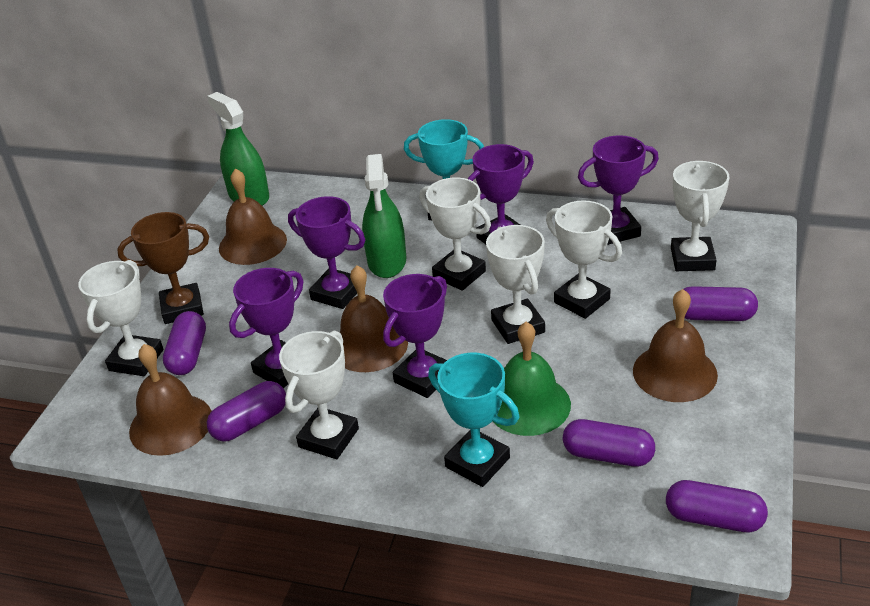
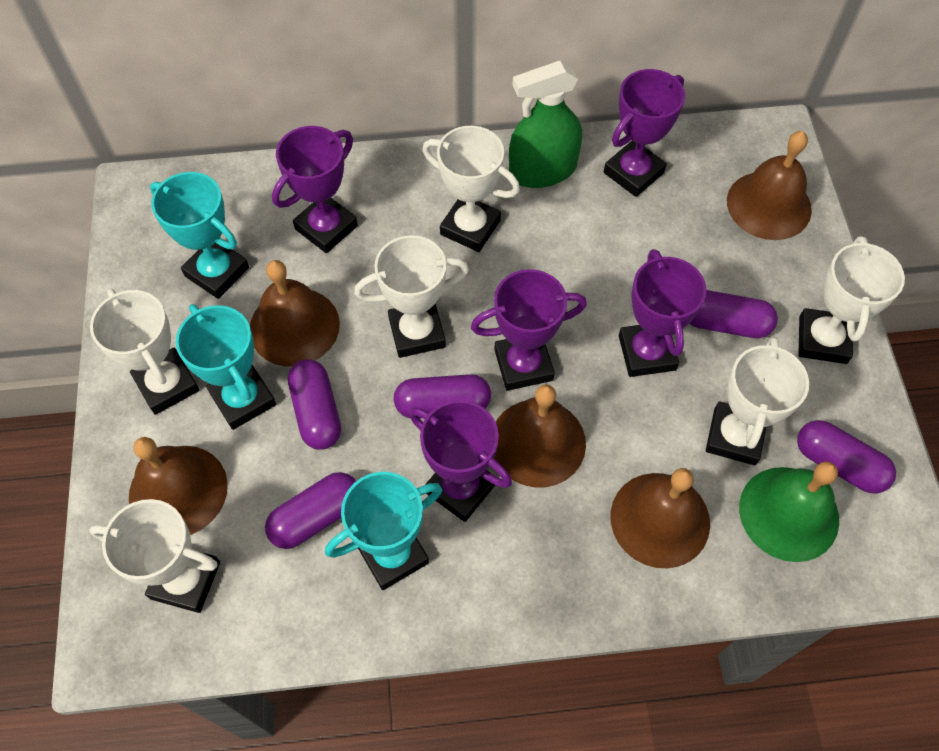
brown bell: [129,344,211,456] [219,168,287,265] [340,265,408,372] [633,289,718,402] = 4 -> [129,437,228,535] [250,260,340,367] [494,384,586,488] [610,468,710,568] [727,131,812,240] = 5
brown trophy: [117,212,209,324] = 1 -> none = 0
green spray bottle: [207,92,269,206] [362,154,406,278] = 2 -> [509,61,582,188] = 1
turquoise trophy: [404,119,484,220] [428,353,519,487] = 2 -> [150,172,249,299] [176,304,276,430] [325,472,442,590] = 3

